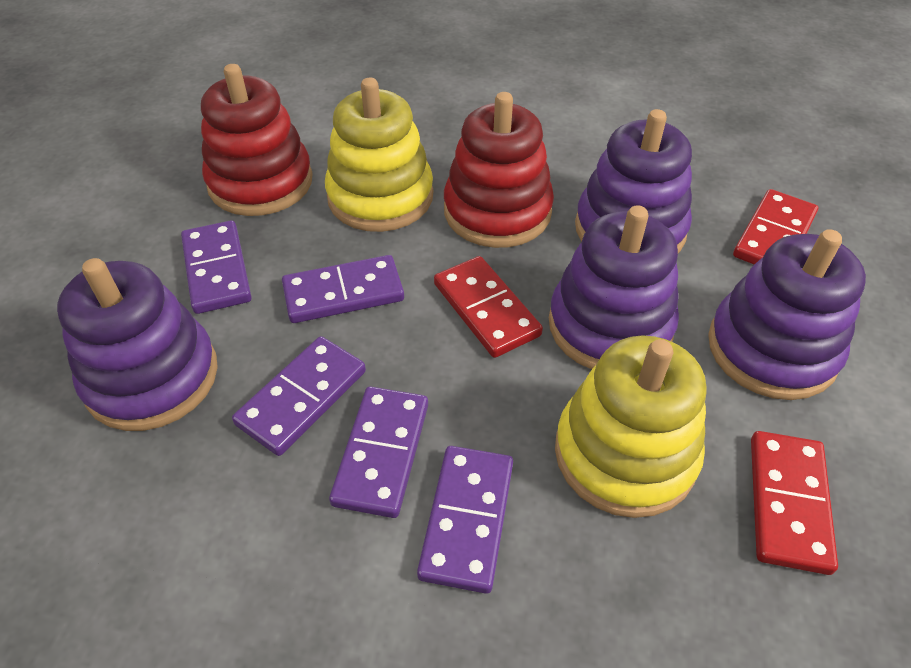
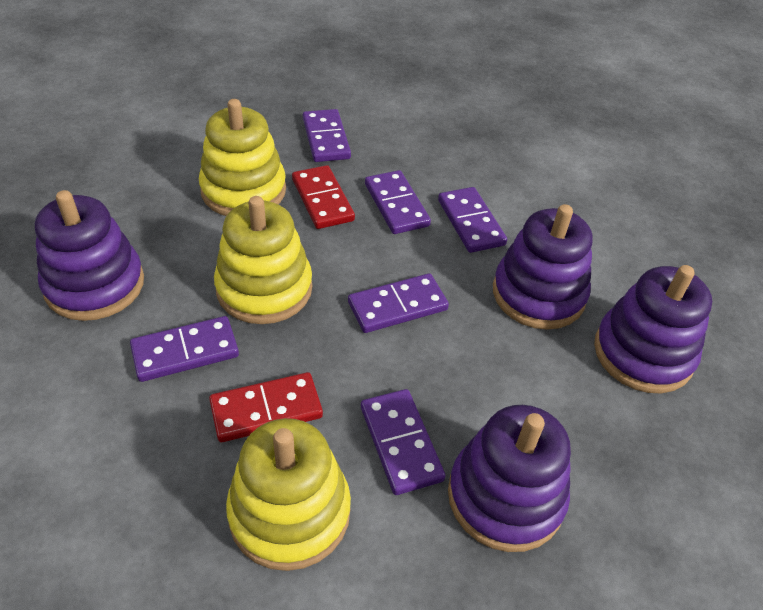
purple domino: [181,220,252,314] [232,336,366,456] [282,255,404,323] [329,386,428,518] [417,446,513,594] = 5 -> [130,316,239,382] [303,109,351,162] [348,273,449,333] [361,389,445,495] [365,170,431,234] [438,187,507,253] = 6
red domino: [434,256,543,358] [733,189,818,265] [751,431,838,575] = 3 -> [209,372,323,442] [292,165,355,229] = 2
red stacking toy: [201,64,312,216] [444,92,554,248] = 2 -> none = 0
yellow stacking toy: [325,78,433,232] [555,335,707,518] = 2 -> [199,99,286,216] [214,196,312,324] [226,418,351,571] = 3

